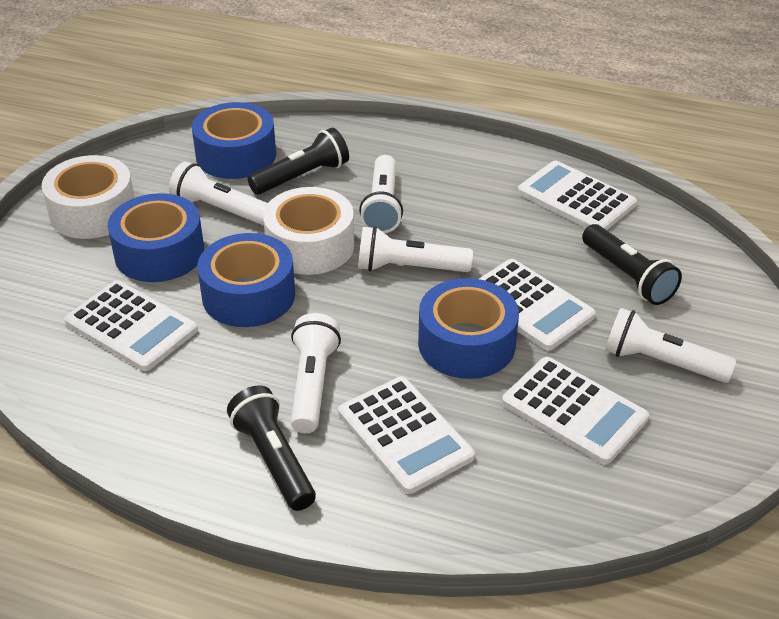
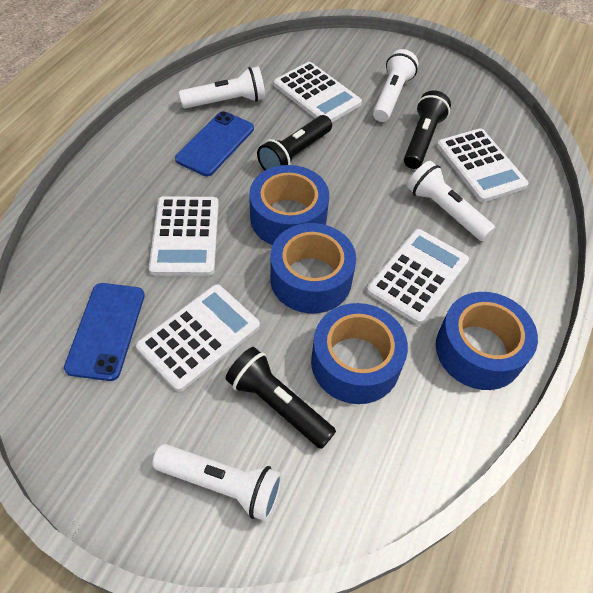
blue phone: none = 0 -> [64,283,145,381] [175,111,254,176] = 2
white flashlight: [169,161,268,226] [291,313,341,433] [358,226,473,272] [359,155,403,233] [605,308,736,383] = 5 -> [152,444,283,521] [179,67,265,108] [373,49,418,122] [407,161,495,241] = 4
white tape: [42,155,135,239] [263,187,354,275] = 2 -> none = 0

